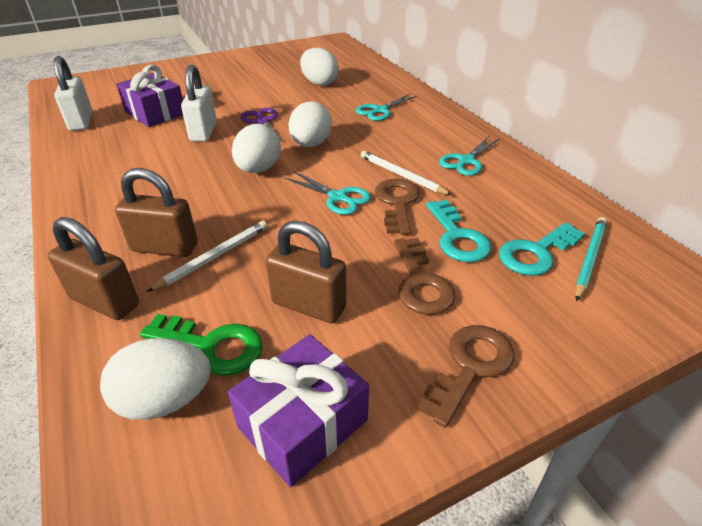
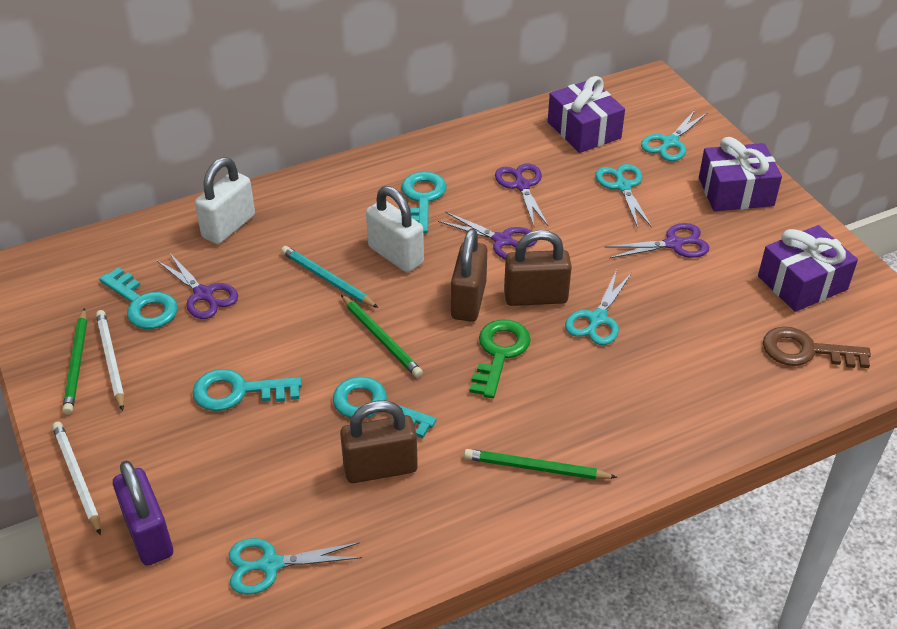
brown key: [375,179,420,235] [394,238,456,315] [417,325,514,428] = 3 -> [763,326,871,368] = 1
green pencil: none = 0 -> [62,308,87,414] [341,295,423,378] [464,449,617,480] = 3
purple gift: [117,65,183,127] [228,334,369,487] = 2 -> [548,76,625,153] [699,137,782,211] [758,225,858,312] = 3
purple padlock: none = 0 -> [113,461,173,566] = 1
purple scissors: [241,108,284,143] = 1 -> [156,253,238,319] [438,212,537,260] [495,163,548,226] [605,223,709,258] = 4
turquoise key: [426,200,492,262] [499,222,585,276] = 2 -> [99,267,178,329] [192,369,302,411] [333,377,436,438] [402,172,446,233] = 4
turquoise scissors: [284,171,371,215] [356,94,418,121] [439,136,500,176] = 3 -> [229,538,362,595] [565,270,632,345] [595,164,652,228] [641,109,707,161] = 4
white egg: [100,338,211,420] [232,124,281,173] [288,101,332,147] [300,48,339,86] = 4 -> none = 0

